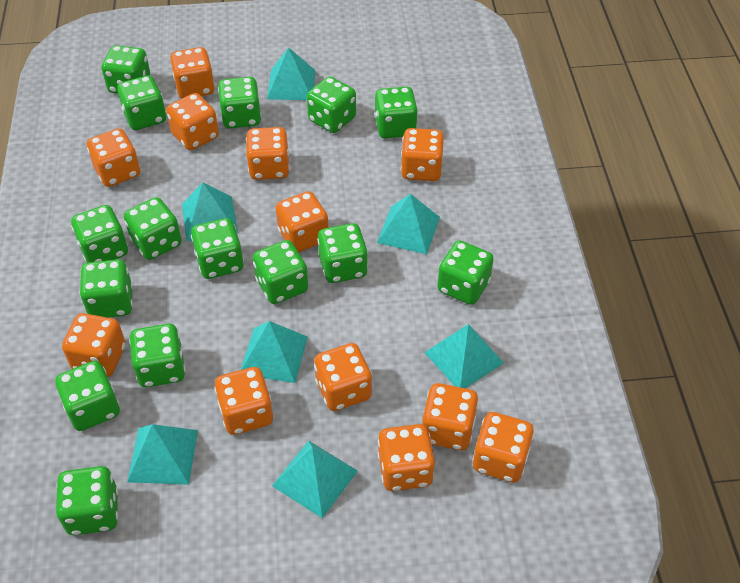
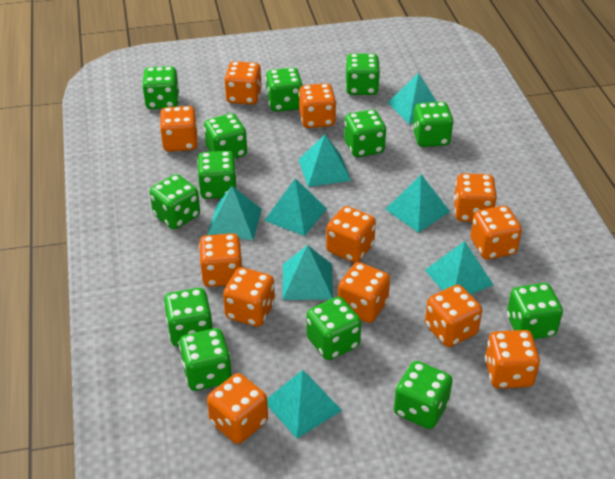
green dice: [55,361,120,431] [56,466,118,535] [71,205,128,263] [79,259,133,318] [102,45,150,94] [117,75,166,130] [124,197,182,260] [129,324,185,387] [191,218,244,279] [218,77,261,128] [253,240,308,304] [307,77,356,133] [317,223,368,283] [374,87,418,138] [437,240,494,305] = 15 -> [142,66,179,109] [150,174,200,229] [164,288,213,347] [179,328,232,391] [197,151,237,199] [204,113,247,158] [266,68,303,112] [307,297,361,360] [344,109,386,157] [345,53,380,95] [394,361,453,429] [412,102,454,147] [507,283,563,339] = 13
turquoise pyramid: [127,424,198,485] [182,182,238,241] [241,321,308,383] [267,47,316,100] [272,440,358,518] [377,194,440,254] [424,324,504,388] = 7 -> [207,186,262,240] [264,178,327,236] [267,370,342,439] [282,245,333,300] [298,135,351,187] [385,174,450,233] [387,73,437,124] [425,241,494,295] = 8

